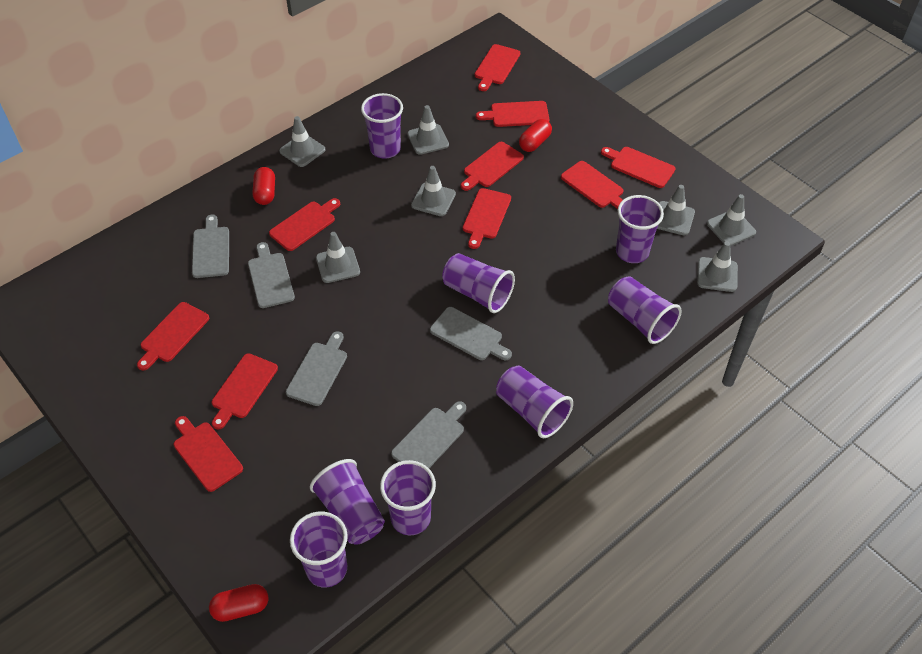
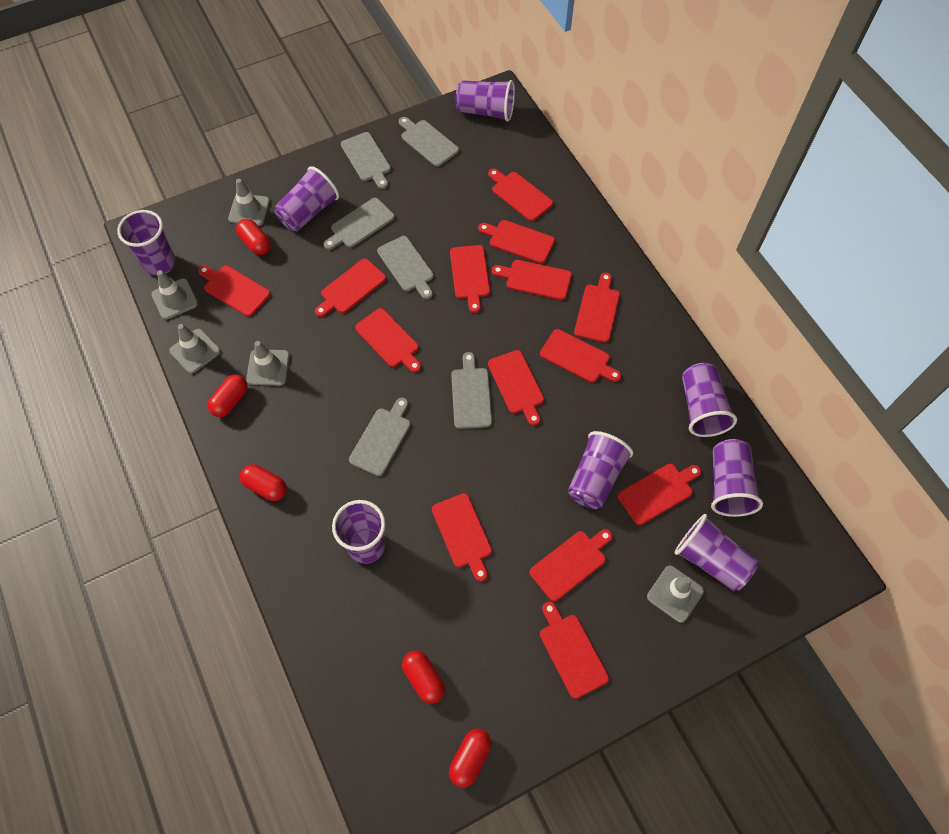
grey cutting board: [192,214,229,278] [248,242,295,308] [286,331,347,406] [391,401,466,468] [430,307,512,360] = 5 -> [324,198,395,250] [341,132,391,189] [349,398,411,476] [377,236,434,299] [399,117,459,167] [451,352,492,429] = 6
grey traffic cone: [279,116,326,167] [316,232,360,283] [407,105,449,155] [411,166,456,216] [657,185,695,236] [697,241,738,292] [707,194,756,246] = 7 -> [151,270,198,320] [170,324,221,374] [228,179,270,226] [246,341,290,386] [647,566,704,623] = 5
red capsule: [209,584,269,622] [253,167,275,205] [519,119,552,152] = 3 -> [208,374,248,417] [236,219,271,255] [240,464,287,501] [402,650,445,704] [449,729,492,788] = 5
red cutting board: [137,302,209,371] [174,416,243,492] [212,353,278,430] [269,198,340,251] [461,142,524,191] [463,188,511,249] [475,44,520,91] [476,101,549,127] [561,161,624,209] [601,147,676,188] = 10 -> [198,265,270,317] [315,259,386,317] [355,308,421,373] [432,493,492,582] [450,245,490,313] [478,220,555,264] [488,169,553,221] [488,350,544,426] [492,260,572,300] [530,529,612,601] [540,329,621,383] [540,602,609,699] [574,272,620,343] [618,464,701,525] = 14

